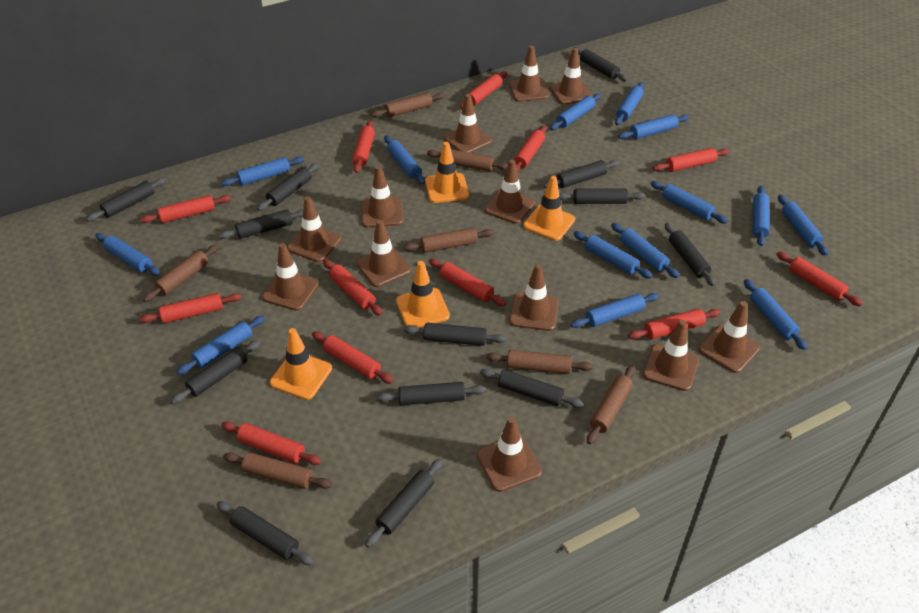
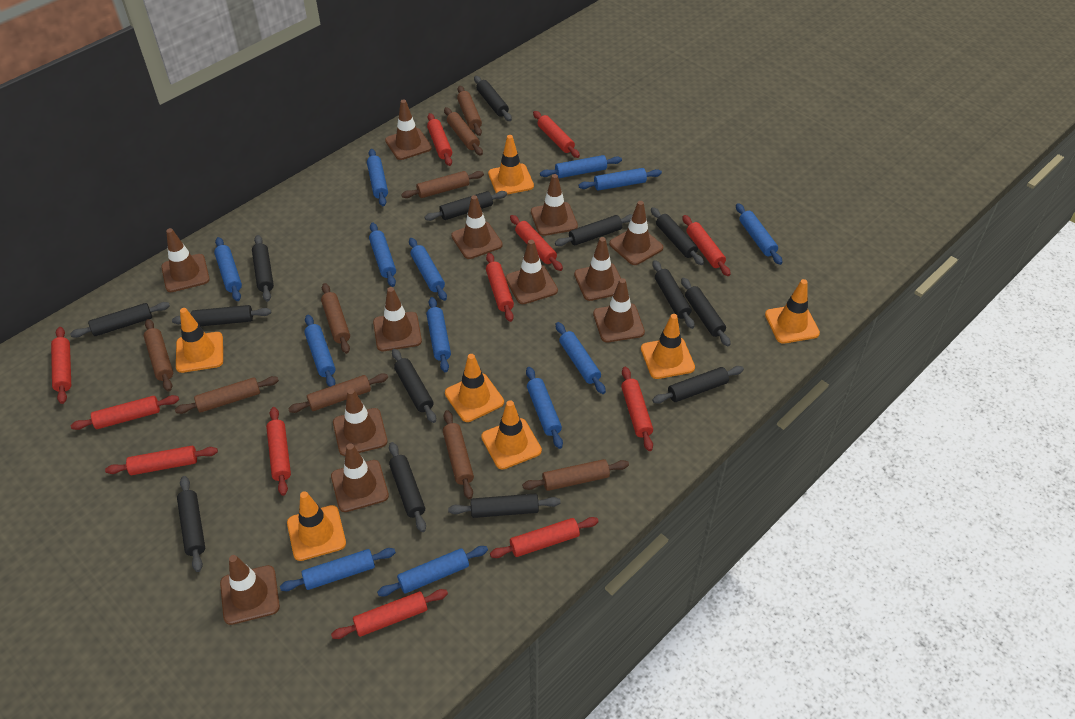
black rolling pin: [86,178,167,222] [171,341,260,404] [216,501,314,565] [219,209,303,239] [257,163,319,211] [365,459,443,548] [377,382,486,405] [404,323,506,346] [480,368,583,408] [544,160,619,188] [559,188,645,204] [573,47,628,81] [665,223,716,287] = 13 -> [70,302,170,338] [172,305,271,326] [177,476,205,572] [252,235,274,302] [389,442,426,532] [392,349,436,423] [425,191,507,221] [448,493,561,518] [474,76,512,121] [555,214,633,246] [651,207,704,265] [652,260,695,329] [652,366,744,404] [681,278,731,346] = 14
blue rolling pin: [95,233,160,275] [177,316,266,375] [221,157,304,186] [384,136,425,184] [550,93,601,130] [571,293,659,328] [573,231,653,279] [611,223,679,278] [615,82,644,125] [618,114,689,139] [651,181,728,224] [744,279,807,350] [753,186,770,246] [778,195,828,256] = 14 -> [214,237,242,301] [280,548,396,591] [304,315,335,387] [367,149,388,206] [369,223,396,287] [377,546,488,596] [409,238,447,301] [426,297,451,372] [526,367,563,449] [540,155,622,178] [556,322,606,394] [579,168,662,191] [736,203,782,265] = 13
brown rolling pin: [143,244,219,302] [223,452,332,489] [371,93,445,117] [403,228,494,253] [427,150,508,171] [487,350,593,374] [587,365,635,444] = 7 -> [144,319,173,391] [175,376,279,414] [288,373,388,413] [321,283,350,354] [401,171,484,198] [443,410,474,499] [444,107,483,156] [457,86,482,136] [522,459,629,491] = 9
orange traffic cone: [270,328,332,400] [396,261,450,327] [425,142,469,203] [523,176,575,241] = 4 -> [176,308,223,373] [287,491,346,561] [445,354,504,422] [481,400,542,470] [488,135,534,195] [641,314,695,379] [765,279,820,344] = 7

